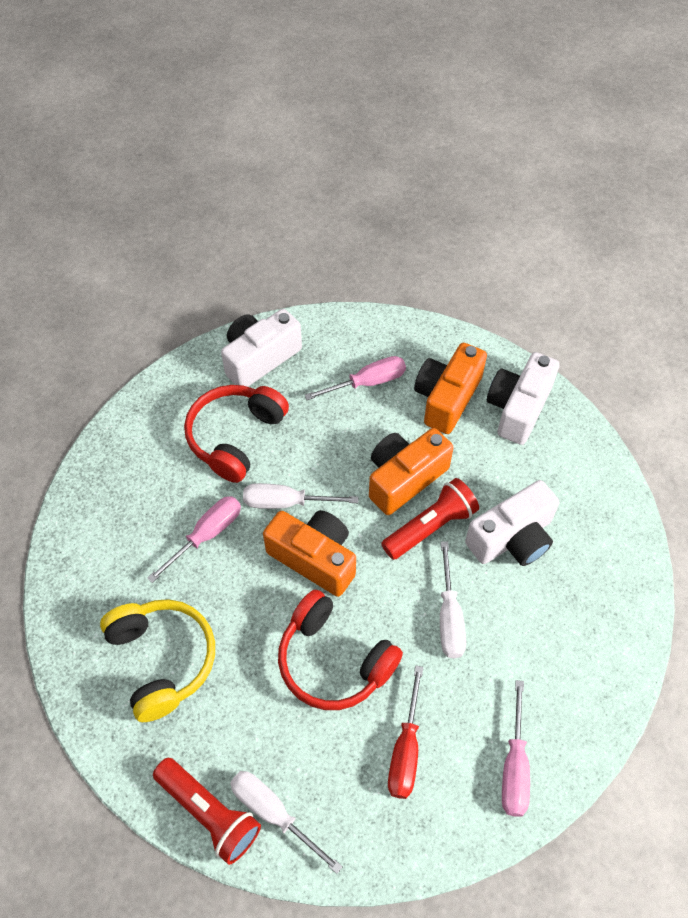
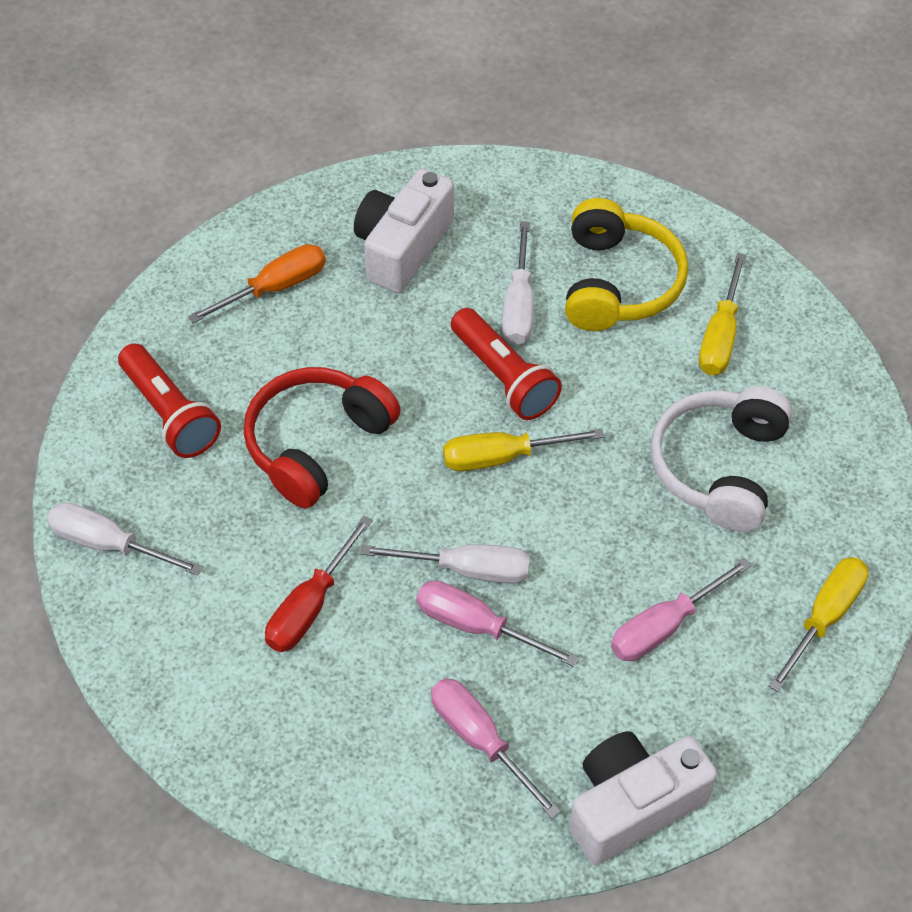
orange camera: [263,510,356,597] [369,428,454,515] [414,343,487,434] = 3 -> none = 0
orange screwdriver: none = 0 -> [188,244,326,323] = 1
red headphones: [184,385,289,483] [278,590,403,710] = 2 -> [244,367,401,508] = 1
white camera: [221,309,302,387] [465,480,559,566] [487,352,560,445] = 3 -> [354,169,454,293] [569,731,717,865] = 2
white headphones: none = 0 -> [650,387,793,532] = 1
yellow screwdriver: none = 0 -> [443,429,604,471] [699,253,747,375] [769,557,869,692] = 3

